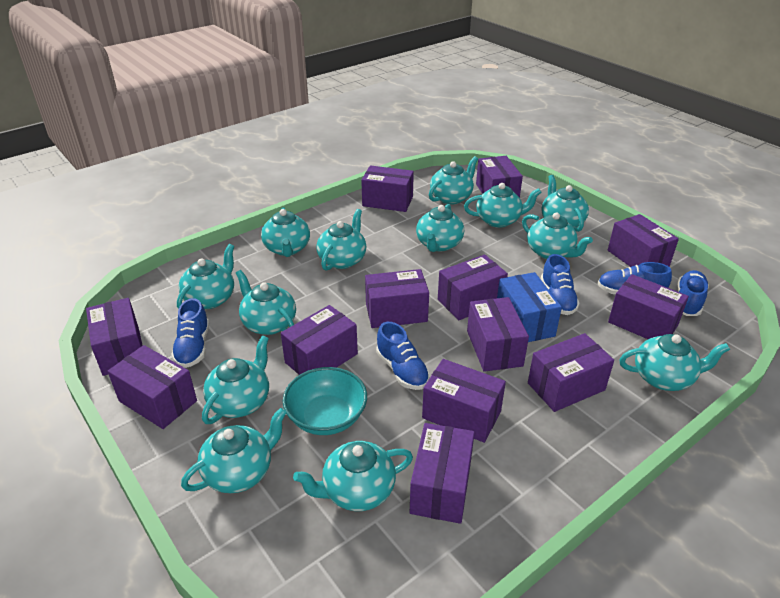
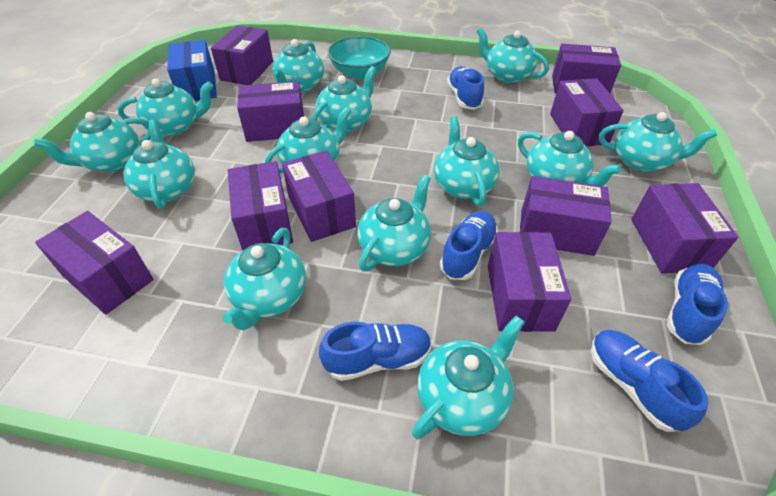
purple box: [86,298,143,376] [107,345,197,429] [281,305,358,375] [361,165,414,212] [365,269,429,328] [410,423,475,524] [422,359,506,443] [438,255,508,320] [467,297,529,372] [476,156,523,198] [528,333,614,412] [608,214,679,267] [608,274,689,339] = 13 -> [35,211,154,315] [211,25,273,85] [228,161,293,251] [237,81,304,142] [282,151,356,242] [488,232,571,332] [520,176,612,256] [550,78,624,146] [552,44,621,94] [631,183,738,273] = 10

